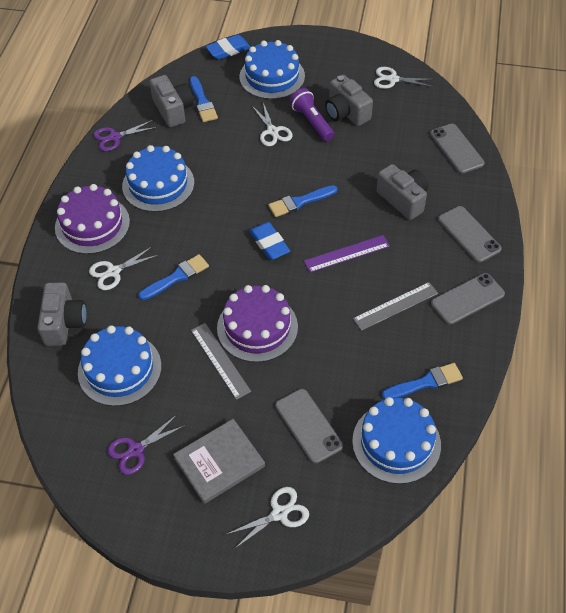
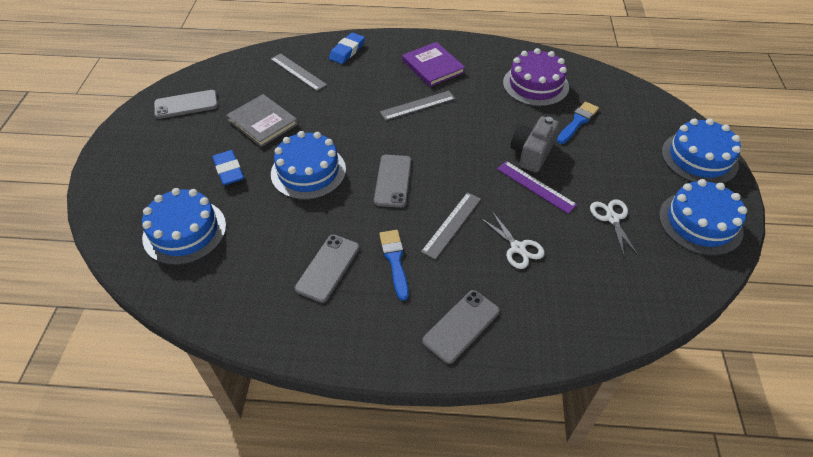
blue brush: [138,254,209,300] [190,76,218,122] [268,185,338,217] [382,363,463,399] = 4 -> [379,230,409,301] [557,102,599,144] = 2
grey camera: [37,282,87,346] [150,75,194,127] [325,75,373,126] [377,164,428,220] = 4 -> [511,116,559,173] = 1
grey ruler: [191,323,251,400] [353,282,438,331] = 2 -> [271,53,327,91] [380,91,455,120] [421,192,481,260] = 3
purple book: none = 0 -> [402,42,465,87] = 1
purple cake: [55,184,130,254] [217,285,298,362] = 2 -> [503,48,569,106] = 1
purple flashlight: [290,88,334,141] = 1 -> none = 0
purple scissors: [93,120,157,151] [108,415,186,475] = 2 -> none = 0
white scissors: [89,246,159,290] [225,487,309,549] [251,103,293,146] [374,67,435,89] = 4 -> [481,211,545,269] [590,199,639,258] = 2

